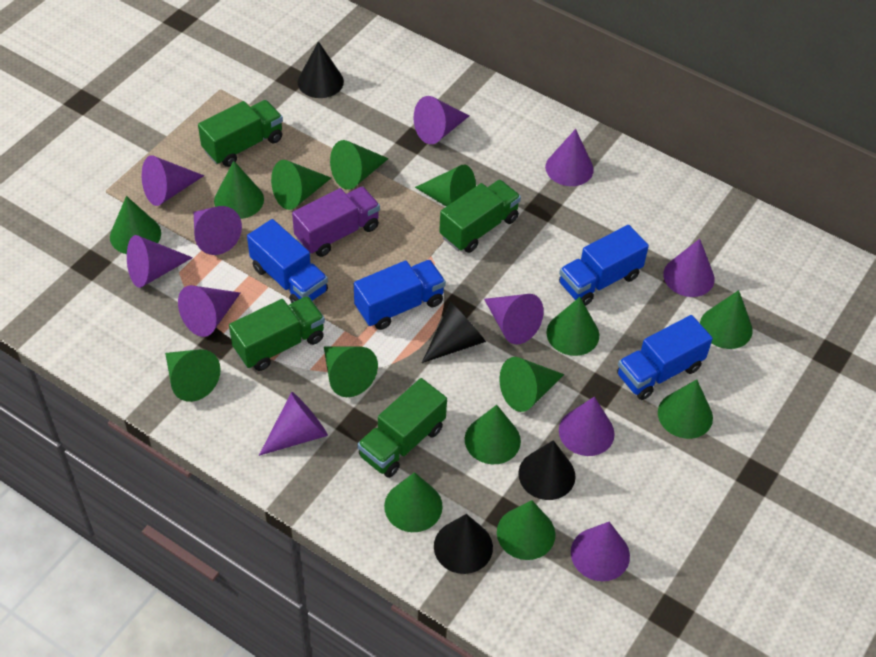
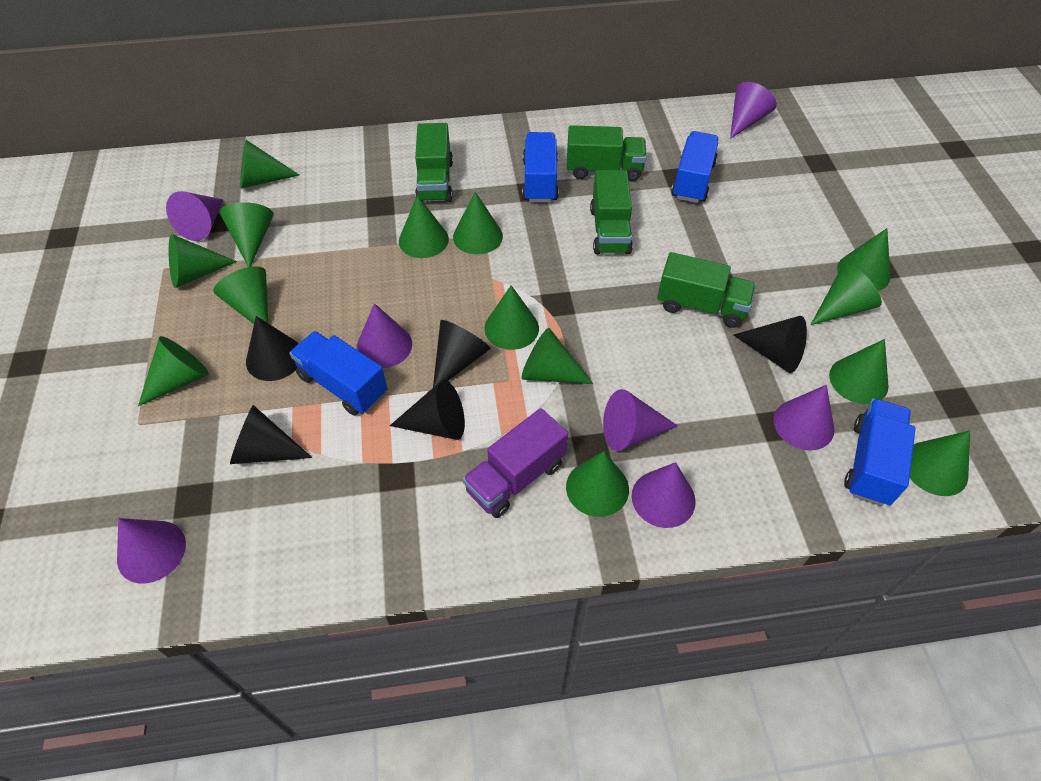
black cone: [297,41,344,98] [422,302,486,363] [434,514,493,574] [518,440,576,500] = 4 -> [230,405,312,464] [246,316,299,381] [390,380,465,440] [433,320,491,387] [734,316,807,373] = 5
purple cone: [127,235,193,288] [142,156,204,206] [178,285,240,337] [194,206,242,255] [259,392,328,456] [413,96,469,144] [484,294,544,344] [545,129,594,186] [559,397,615,456] [571,522,630,581] [663,239,715,297] = 11 -> [117,518,186,583] [166,191,223,241] [357,303,412,368] [603,389,678,451] [632,462,696,528] [730,82,777,139] [773,385,834,451] = 7

